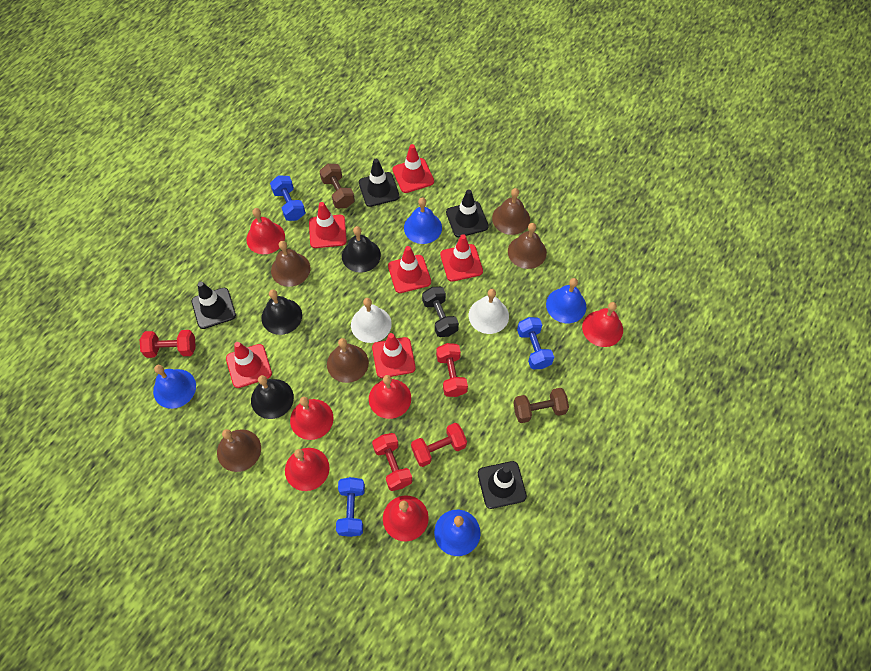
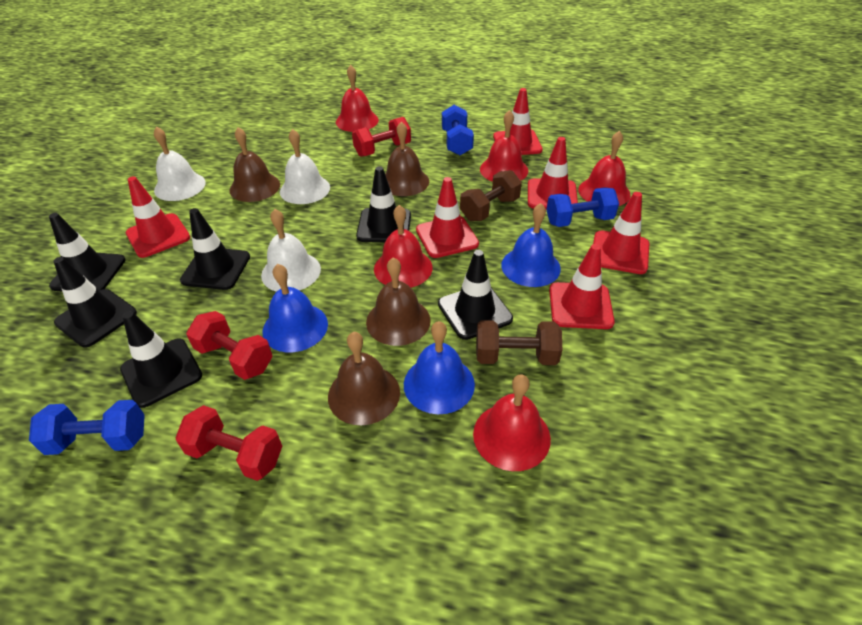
black bell: [251,375,294,419] [261,289,302,335] [342,226,381,273] = 3 -> none = 0
black dumbbell: [422,287,459,337] = 1 -> none = 0
black traffic cone: [192,282,236,329] [359,159,399,207] [446,189,489,237] [478,461,527,509] = 4 -> [49,213,126,291] [54,257,137,347] [120,311,202,408] [180,208,250,290] [356,166,411,242] [438,250,513,340] = 6
blue bell: [153,365,196,409] [404,197,442,244] [434,510,481,556] [546,278,586,323] = 4 -> [263,264,328,352] [404,321,475,414] [501,203,561,287] = 3
brown bell: [217,429,261,472] [271,241,310,287] [327,338,369,383] [492,188,530,235] [508,223,547,269] = 5 -> [230,127,280,202] [328,332,400,425] [366,257,431,346] [385,122,429,196] = 4
red bell: [246,208,285,254] [285,448,330,491] [290,397,334,440] [369,375,411,419] [383,496,429,542] [582,302,623,347] = 6 -> [336,65,379,132] [374,205,433,288] [473,374,551,471] [480,110,529,182] [578,131,631,206] = 5
red dumbbell: [140,330,196,358] [372,433,412,491] [411,423,467,467] [436,343,468,397] = 4 -> [175,405,282,481] [186,311,273,380] [352,117,411,157] = 3
white bell: [351,298,392,343] [469,289,509,334] = 2 -> [154,127,206,201] [261,209,321,292] [280,129,330,204] = 3

